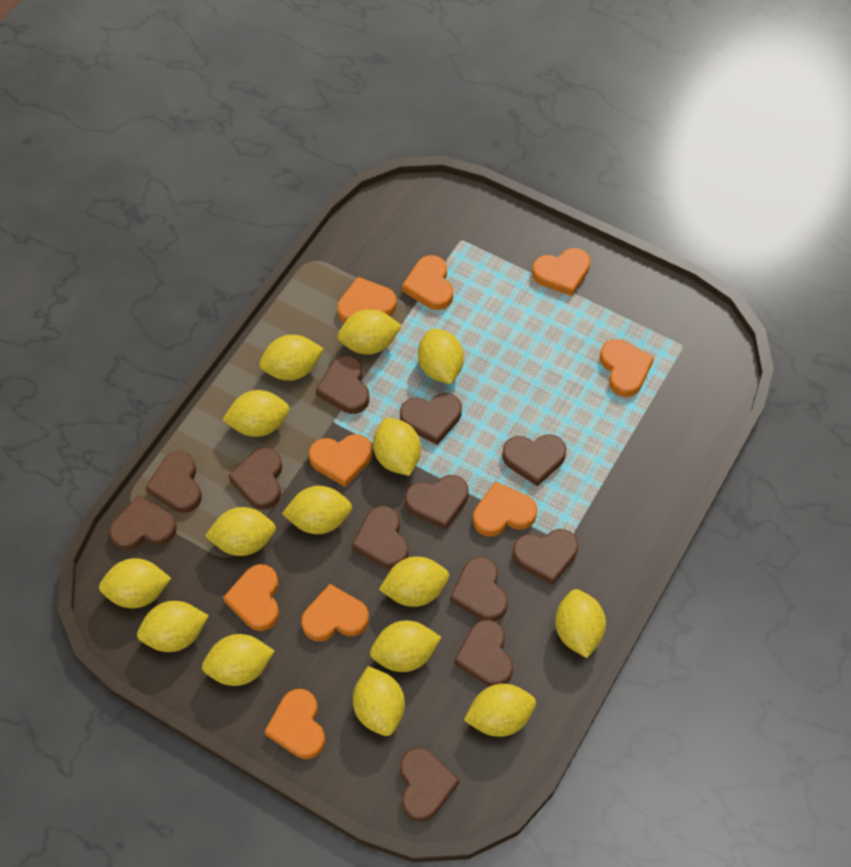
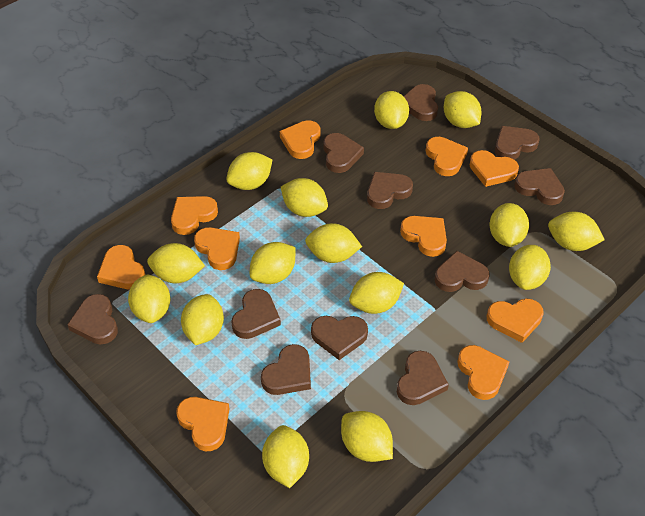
brown heart: [109,496,177,550] [145,451,202,513] [228,447,283,510] [316,356,369,414] [352,506,409,569] [400,393,462,445] [400,748,459,822] [405,475,469,530] [450,557,508,621] [454,620,513,687] [502,434,566,486] [513,529,578,585] = 12 -> [67,294,118,344] [231,289,281,339] [261,344,311,395] [311,316,368,360] [323,133,364,173] [367,172,413,209] [397,351,449,405] [404,84,438,121] [435,251,489,292] [495,126,540,160] [514,168,565,205] = 11
orange heart: [223,564,279,631] [264,689,325,759] [301,584,369,641] [309,434,373,487] [337,277,397,323] [402,255,453,310] [473,482,537,536] [532,248,591,296] [600,339,654,397] = 9 -> [97,245,145,289] [171,196,218,235] [176,397,230,451] [194,227,240,270] [280,120,321,159] [400,216,447,257] [426,137,468,176] [457,345,509,400] [470,150,519,187] [487,298,544,343] = 10

